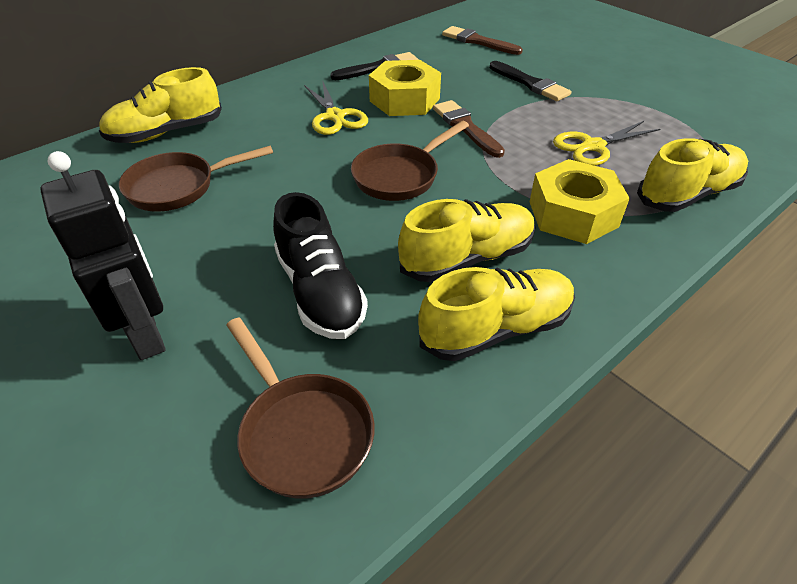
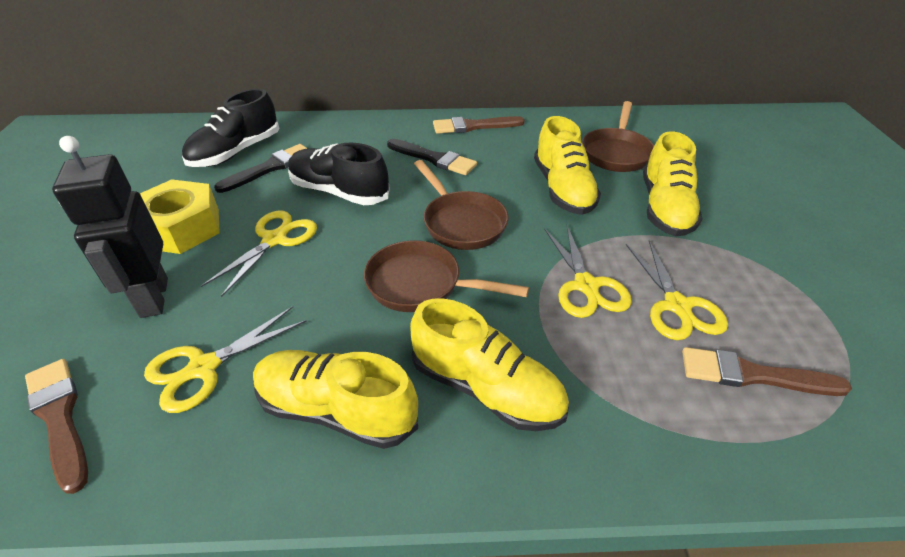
black shoe: [273,192,368,339] = 1 -> [182,89,280,167] [288,143,390,205] = 2
brown brush: [433,100,505,158] [442,26,523,55] = 2 -> [25,359,88,494] [433,116,525,134] [682,347,852,396] = 3
yellow nut: [369,60,441,116] [530,159,630,244] = 2 -> [140,179,220,254] = 1
yellow scissors: [304,80,368,135] [553,121,660,166] = 2 -> [144,306,307,413] [201,211,317,297] [544,225,632,318] [626,240,728,340] = 4

